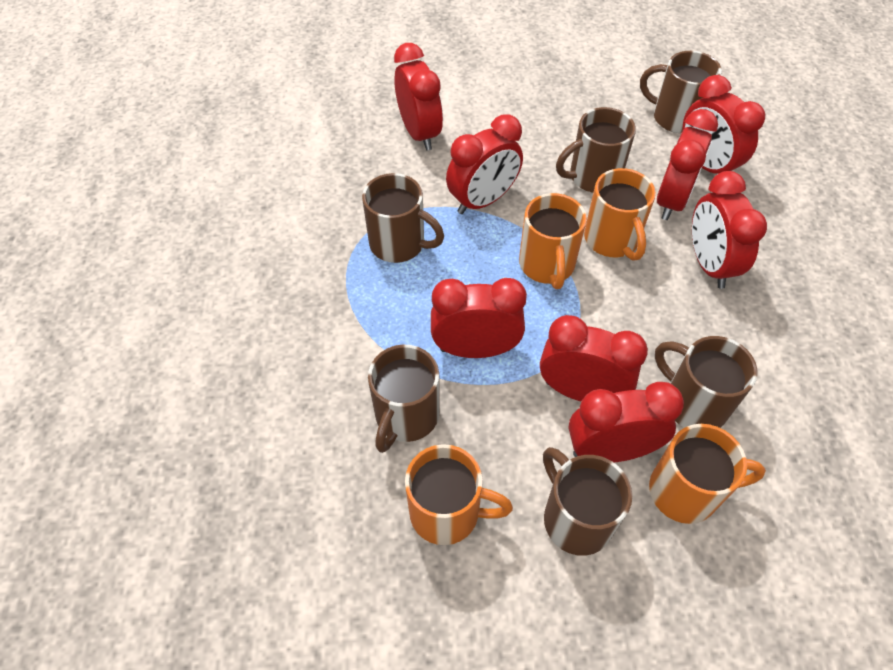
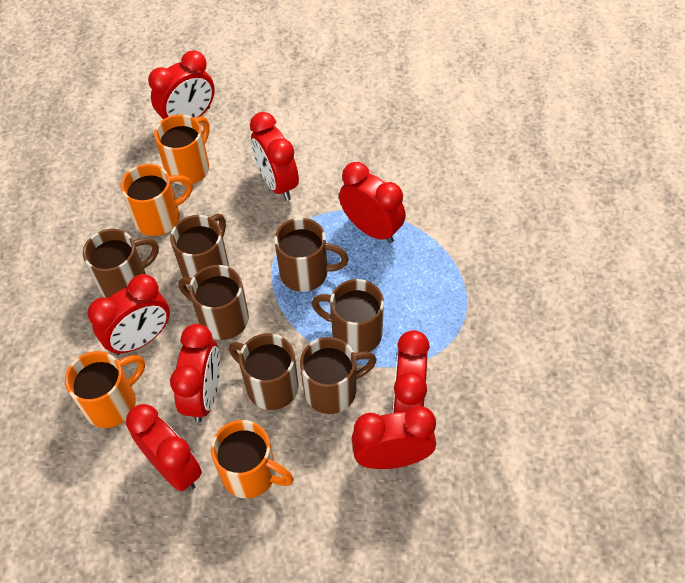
brown mug: [362,173,444,263] [368,345,439,453] [543,447,632,556] [556,107,636,192] [640,51,722,133] [655,336,757,428] = 6 -> [83,229,159,298] [170,214,229,278] [179,265,249,340] [229,333,298,410] [274,218,349,292] [300,337,377,414] [312,279,384,353] = 7

